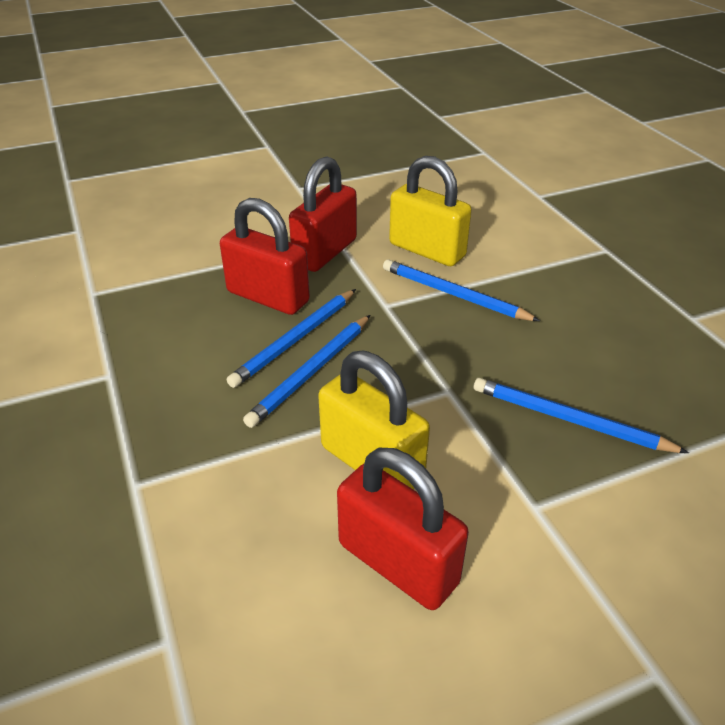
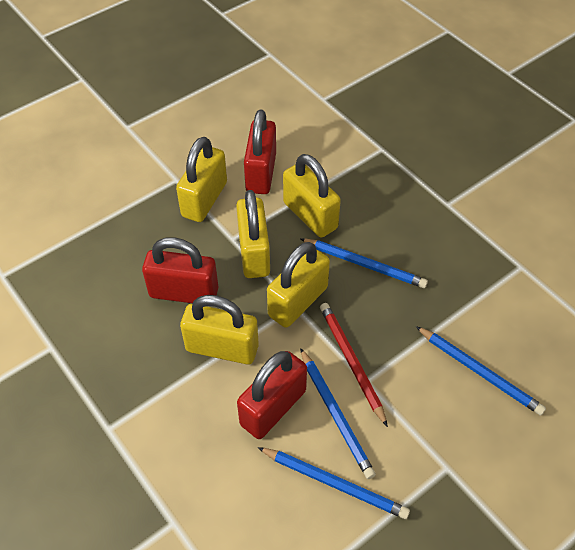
red pencil: none = 0 -> [320,303,388,427] = 1
yellow padlock: [318,351,430,489] [389,156,472,266] = 2 -> [176,137,227,222] [180,295,259,364] [236,190,270,278] [267,242,330,328] [283,154,341,238] = 5

